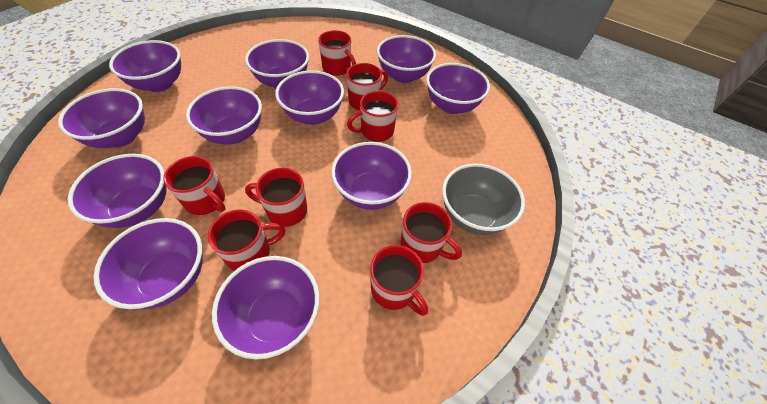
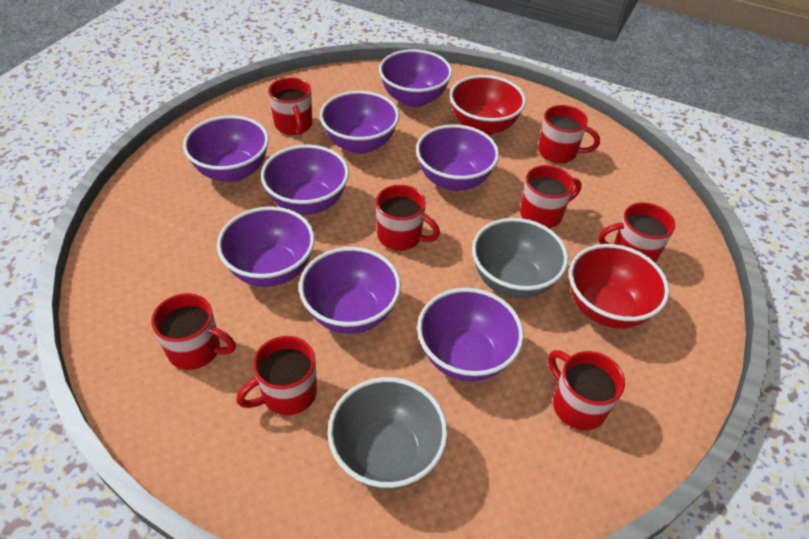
grey bowl: [442,163,525,235] = 1 -> [328,377,448,490] [472,218,568,299] = 2
purple bowl: [58,88,145,148] [68,154,167,228] [93,218,203,309] [109,40,181,92] [186,86,262,144] [212,256,319,359] [245,39,309,88] [275,70,344,125] [331,142,412,210] [377,35,436,83] [426,63,490,114] = 11 -> [183,115,269,182] [217,206,315,287] [261,145,349,215] [299,247,401,334] [320,91,399,154] [379,49,452,107] [416,124,499,191] [417,288,524,382] = 8
red bowl: none = 0 -> [450,75,526,135] [569,244,669,329] = 2

